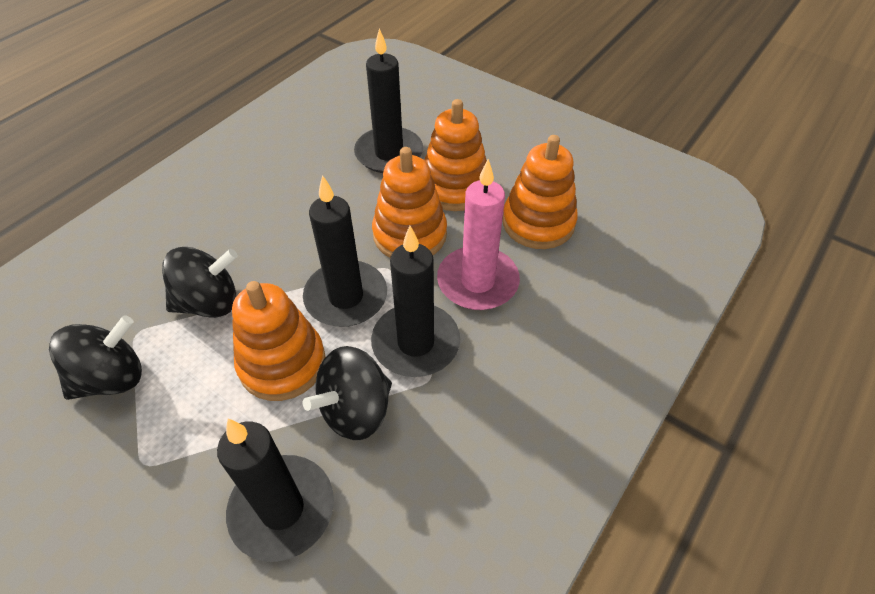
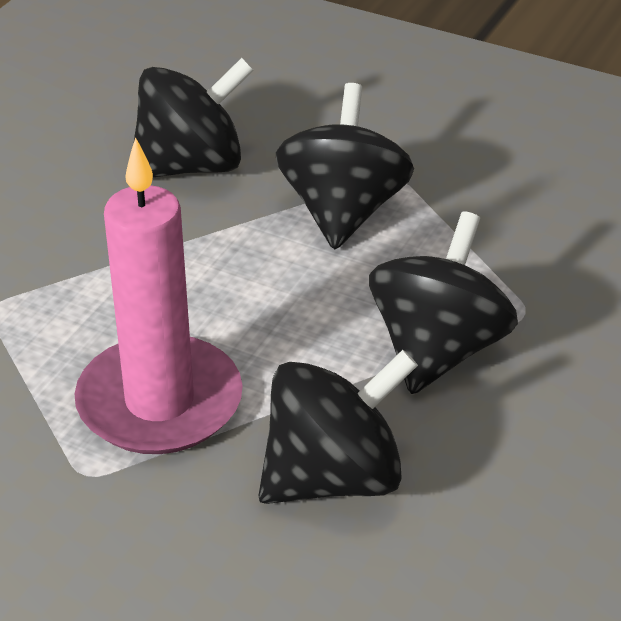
black candle: [217,419,334,562] [303,175,387,327] [354,28,423,173] [371,226,460,377] = 4 -> none = 0
black spinning top: [49,315,142,400] [162,247,238,318] [303,346,392,440] = 3 -> [133,58,254,177] [258,350,418,504] [276,83,414,250] [369,211,518,394] = 4
orange stacking toy: [232,281,326,401] [372,147,447,258] [425,99,487,211] [503,135,578,249] = 4 -> none = 0

